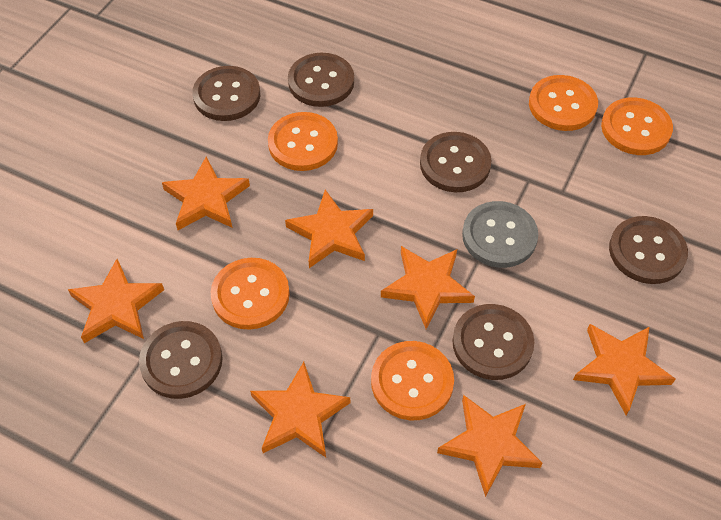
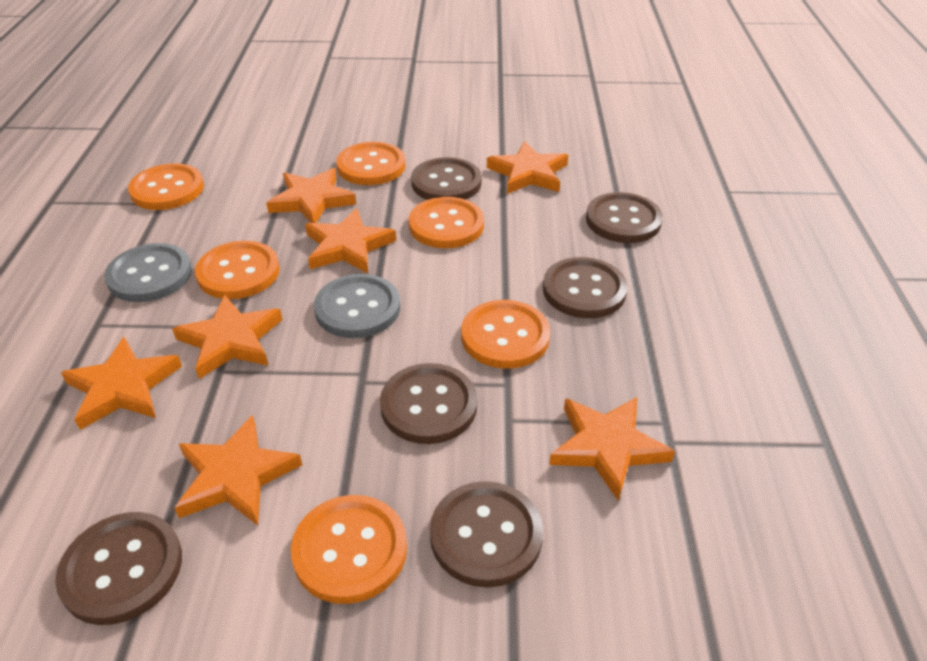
grey button: [462,201,538,268] = 1 -> [104,243,192,302] [314,274,400,338] = 2
orange button: [211,258,290,330] [268,112,338,171] [371,341,454,420] [529,75,598,131] [601,98,673,155] = 5 -> [128,163,204,210] [195,241,280,299] [291,495,407,604] [336,142,405,185] [408,197,484,248] [461,300,550,369] = 6

